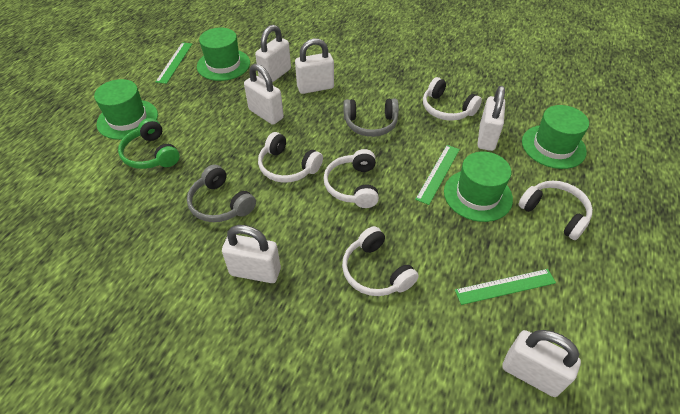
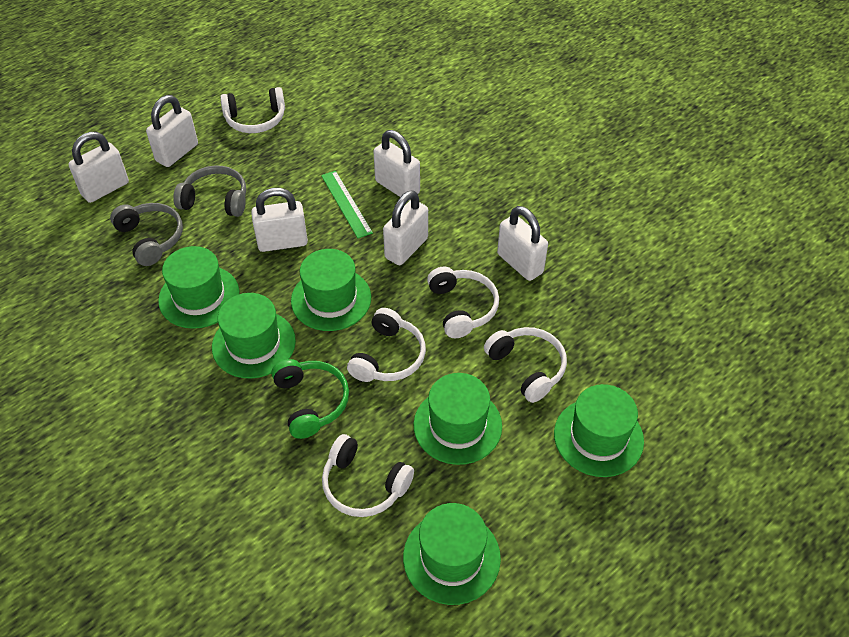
green hat: [94,79,158,140] [197,28,250,81] [444,151,513,222] [522,105,589,169] = 4 -> [158,246,239,329] [212,293,296,379] [291,249,371,331] [403,503,501,605] [413,373,502,465] [554,384,644,477] = 6
green ruler: [155,42,192,84] [415,145,460,205] [455,269,556,305] = 3 -> [321,171,373,238] = 1

